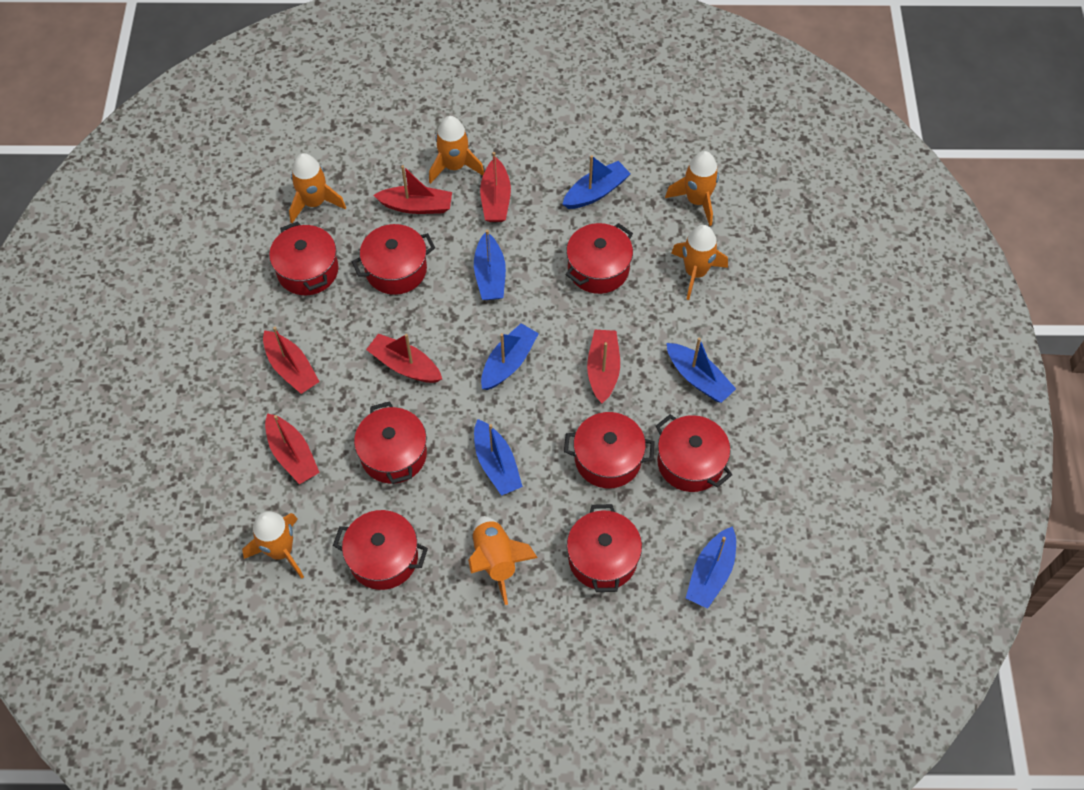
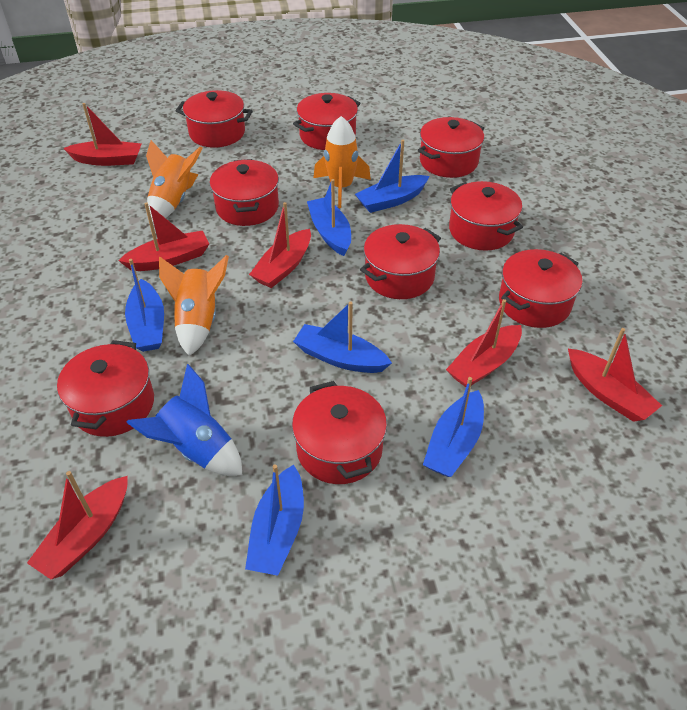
blue rocket: none = 0 -> [126,364,242,476] = 1
orange rocket: [242,512,304,579] [289,153,346,223] [429,116,484,184] [468,516,538,605] [665,151,719,226] [671,225,728,300] = 6 -> [146,140,202,223] [159,255,229,356] [313,116,371,208] = 3
red pot: [269,221,338,295] [333,510,428,590] [352,224,435,295] [354,401,427,484] [564,412,655,488] [565,223,633,294] [567,504,642,592] [656,414,732,492] = 8 -> [57,340,154,437] [176,90,253,148] [209,159,279,226] [292,381,387,484] [293,93,360,150] [360,224,441,299] [418,117,484,178] [449,181,523,251] [499,249,582,328] = 9

